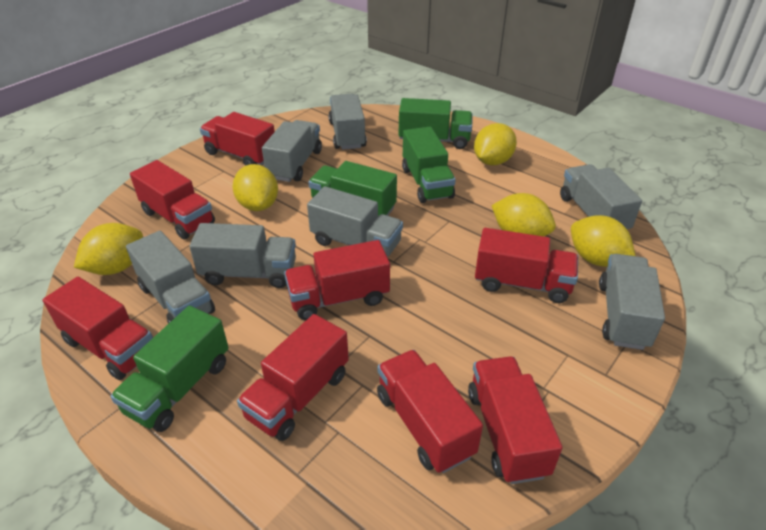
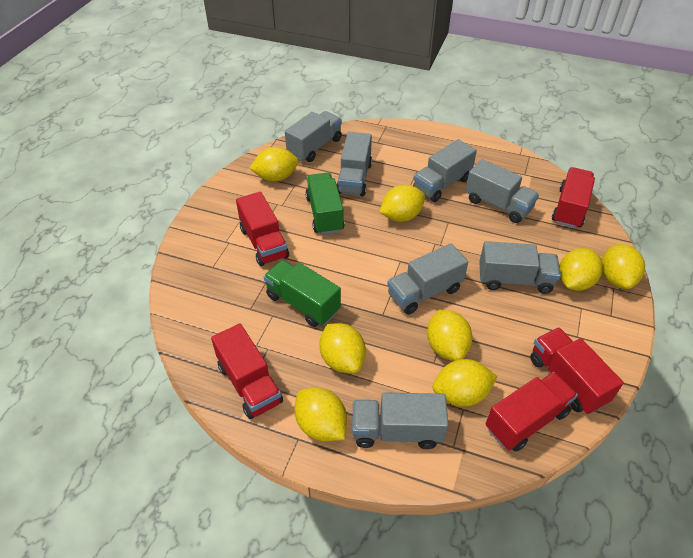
green truck: [110,306,229,432] [308,161,397,216] [399,98,473,149] [402,127,456,203] = 4 -> [264,260,341,327] [305,173,345,235] = 2
red truck: [43,277,153,380] [130,160,215,240] [200,112,275,166] [237,314,349,441] [284,240,390,320] [377,350,483,473] [468,356,562,484] [475,228,578,303] = 8 -> [211,324,283,419] [236,191,289,266] [486,372,578,451] [530,327,624,414] [552,167,595,228] = 5
yellow lemon: [74,223,143,275] [232,164,278,211] [474,123,517,165] [491,193,556,236] [571,215,636,267] = 5 -> [249,147,299,182] [295,387,347,441] [320,323,366,373] [380,185,425,222] [427,309,472,361] [433,359,497,407] [559,248,603,291] [602,244,645,289] = 8

